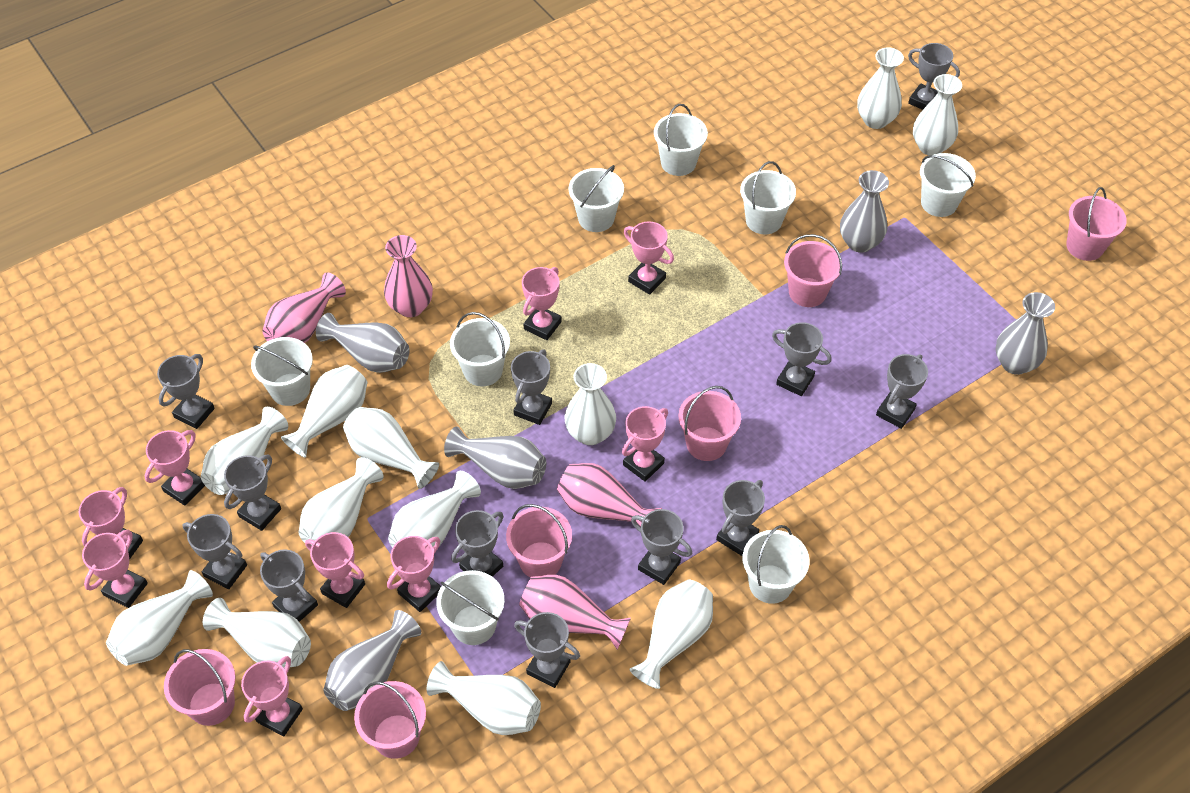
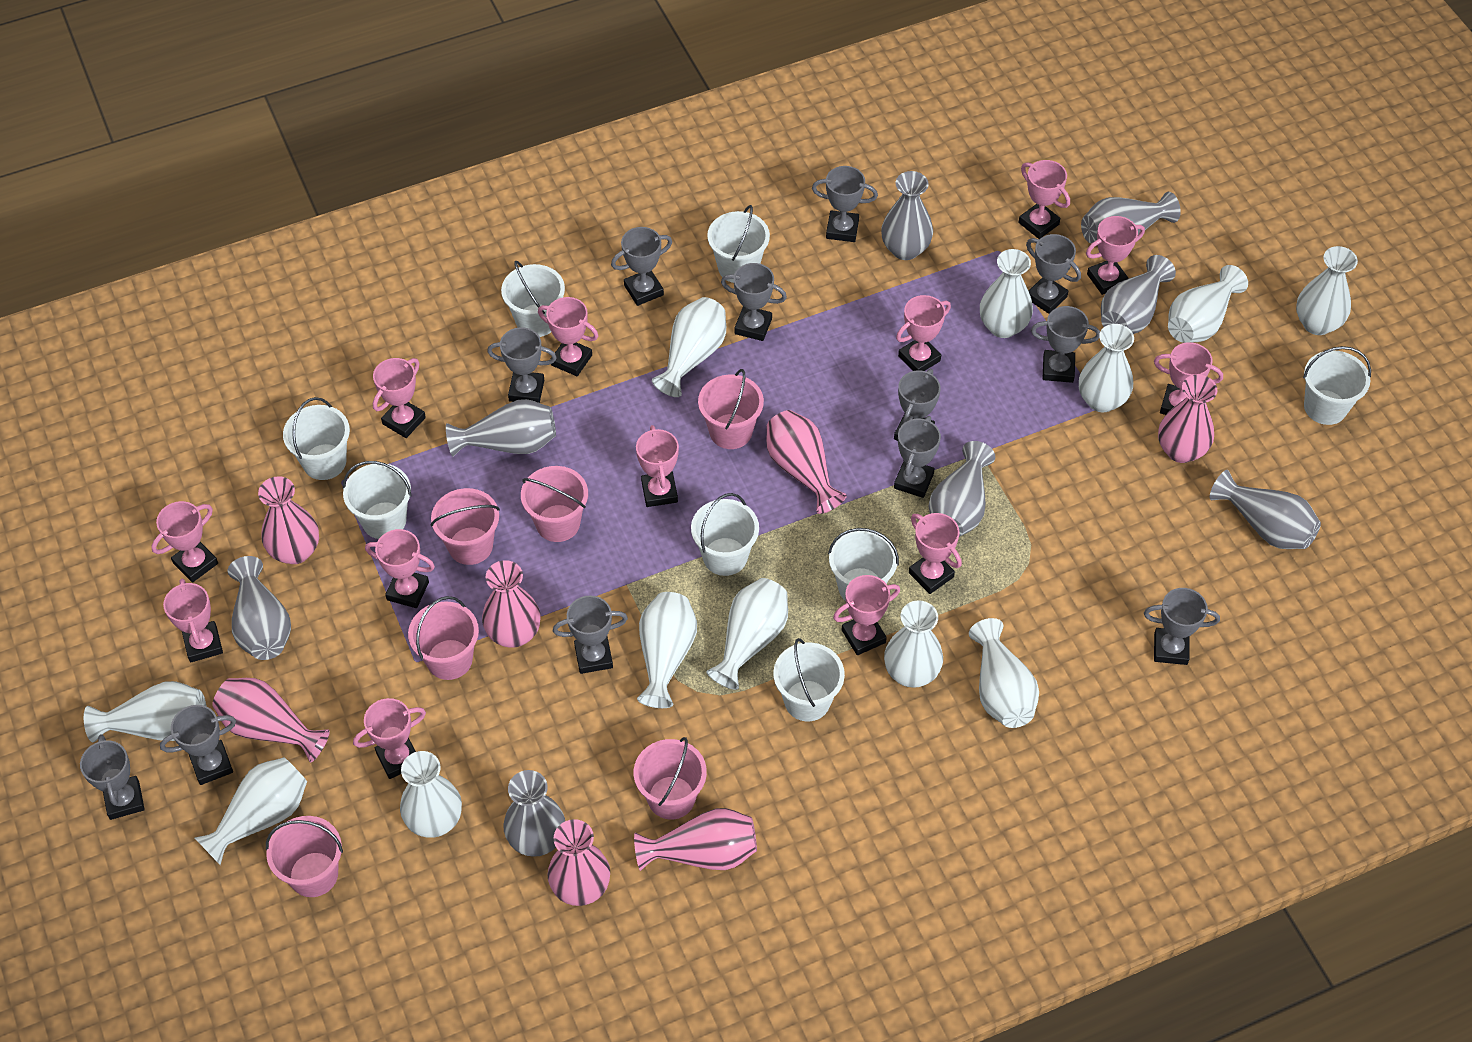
grey vase: [316,313,409,373] [323,610,421,711] [444,426,546,489] [840,170,889,253] [996,292,1055,375] = 5 -> [228,556,291,660] [446,399,556,457] [503,770,565,857] [881,171,933,260] [929,441,995,537] [1081,192,1181,244] [1101,255,1176,334] [1210,470,1321,549] = 8
pink trophy: [79,487,143,560] [82,530,148,608] [145,430,205,506] [241,656,303,737] [305,532,365,608] [387,536,441,612] [522,267,562,340] [622,406,668,482] [624,221,674,295] = 9 -> [151,501,218,583] [163,579,223,662] [353,698,426,779] [365,529,435,608] [373,358,426,438] [538,297,598,376] [636,425,679,507] [833,575,900,655] [896,295,951,371] [909,513,962,594] [1018,160,1070,239] [1086,216,1145,295] [1154,342,1223,415] = 13
pink vase: [263,273,346,343] [384,235,433,317] [519,575,631,650] [557,463,662,527] = 4 -> [212,678,330,762] [258,476,319,564] [482,560,540,648] [547,819,610,906] [634,808,757,871] [766,410,847,514] [1158,374,1218,463] = 7

